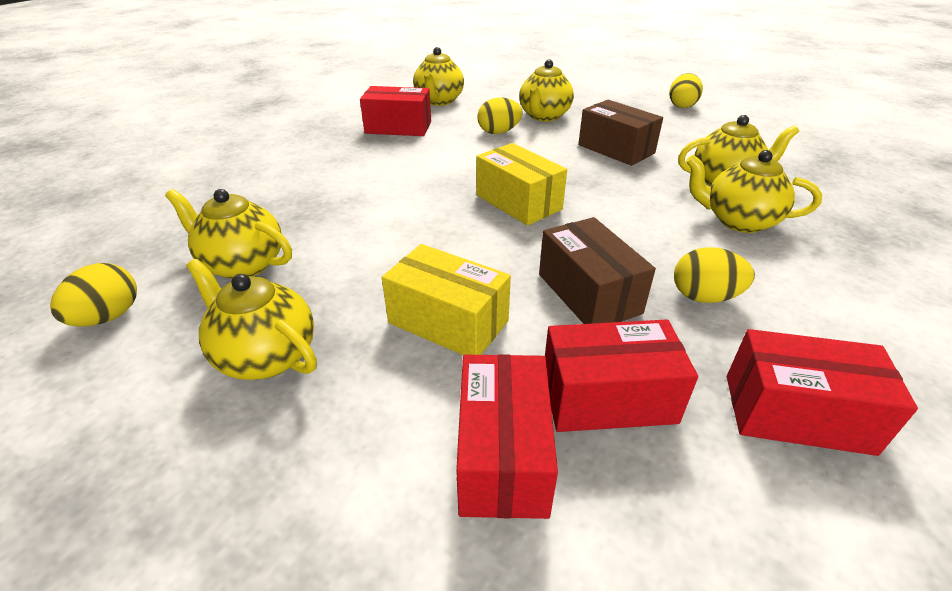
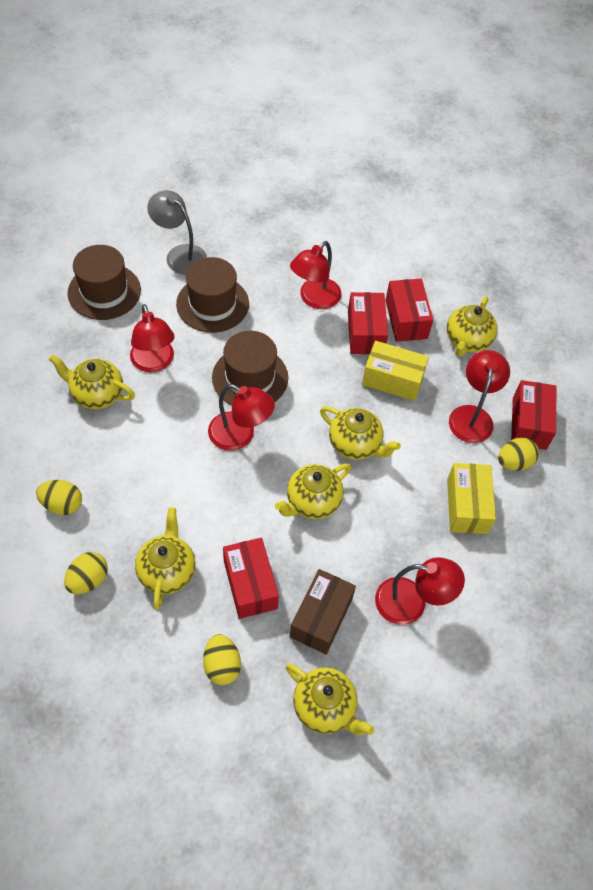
brown box: [539,217,656,324] [578,100,663,166] = 2 -> [290,569,356,655] = 1
brown hat: none = 0 -> [67,245,141,320] [176,257,249,333] [212,331,288,405] = 3
grey lamp: none = 0 -> [147,190,207,275] = 1
red lamp: none = 0 -> [130,304,175,372] [208,384,275,451] [290,241,341,309] [375,557,465,625] [449,350,510,443] = 5

